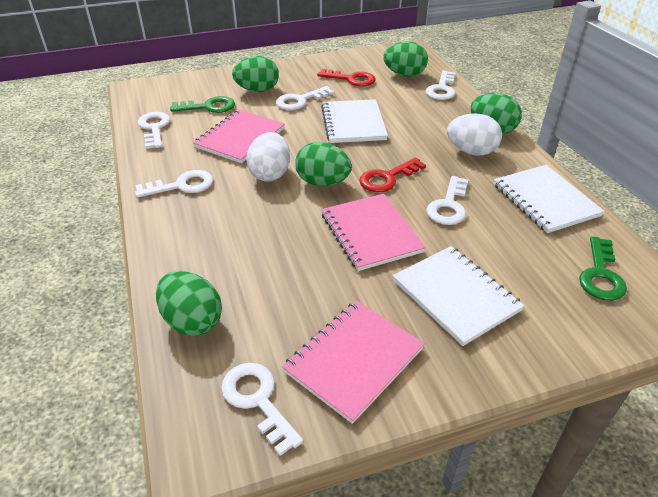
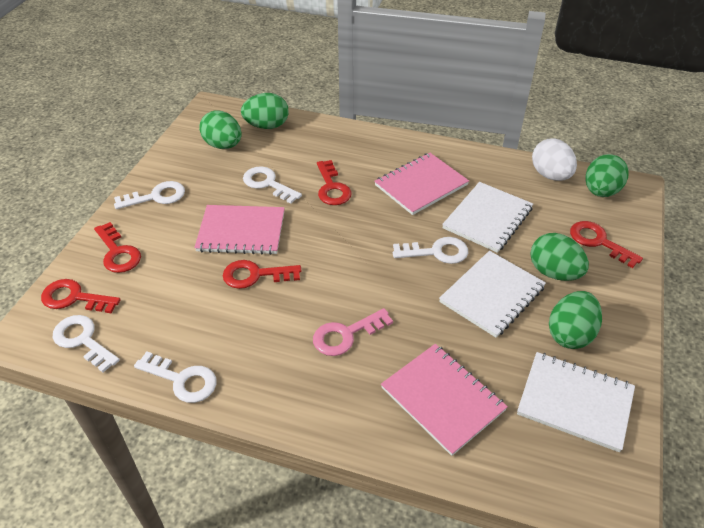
green key: [170,96,235,113] [579,236,627,301] = 2 -> none = 0
pink key: none = 0 -> [313,308,393,356] = 1
red key: [317,69,376,87] [359,157,426,192] = 2 -> [41,279,120,313] [94,222,141,273] [223,260,301,289] [317,160,351,205] [570,221,643,268] = 5
white egg: [247,132,290,182] [447,114,502,156] = 2 -> [532,138,577,181] = 1
white key: [135,170,213,198] [138,112,170,149] [221,363,303,456] [276,86,334,110] [425,71,456,100] [426,176,468,225] = 6 -> [53,315,120,372] [114,181,185,209] [134,351,216,403] [243,166,302,204] [393,237,468,264] = 5

